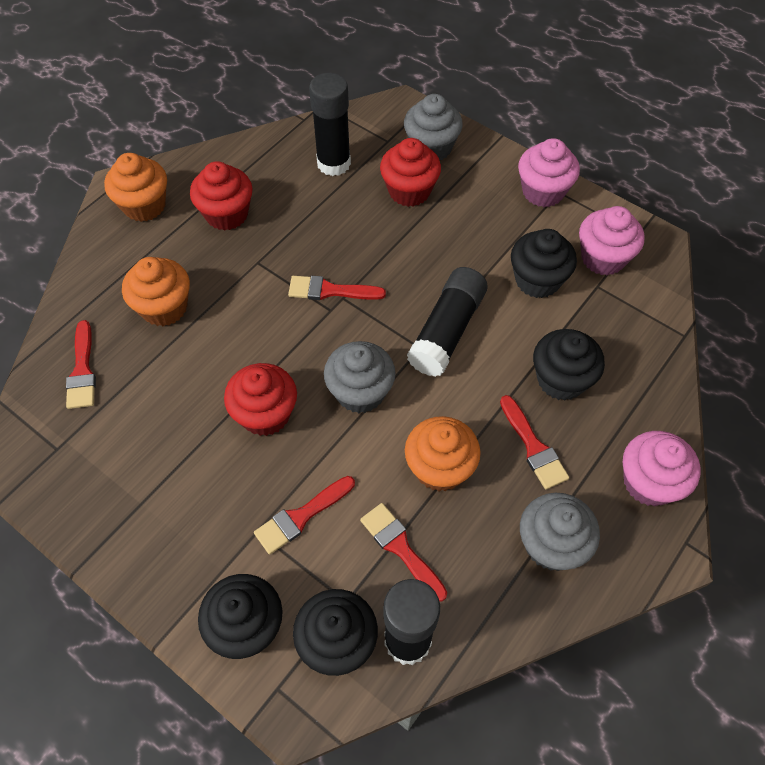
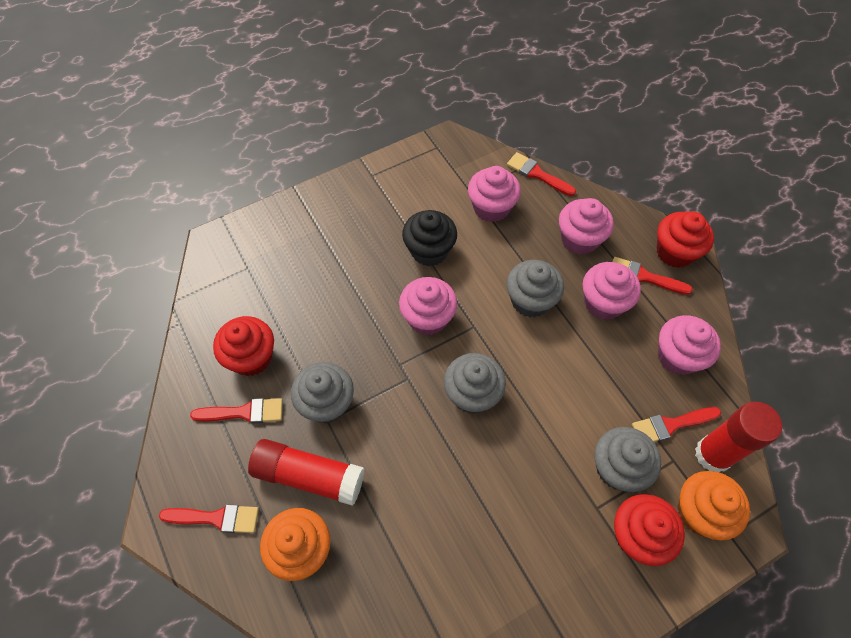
black cupcake: [198,574,283,659] [293,589,378,676] [511,229,577,298] [533,329,605,401] = 4 -> [402,210,457,266] = 1
black glue stick: [309,73,351,176] [383,579,440,665] [407,267,488,377] = 3 -> none = 0
grey cupcake: [324,341,396,413] [404,94,463,160] [520,493,600,571] = 3 -> [291,362,354,423] [444,353,506,414] [507,260,564,318] [595,427,661,492] = 4
orange cupcake: [104,153,167,222] [122,257,190,326] [405,416,481,491] = 3 -> [260,508,330,581] [678,471,750,540] = 2
pink cupcake: [518,138,580,207] [579,206,644,276] [623,431,701,507] = 3 -> [399,277,457,336] [468,166,521,222] [559,198,614,255] [583,262,641,320] [658,315,721,375] = 5
red glue stick: none = 0 -> [248,439,364,506] [695,402,782,472] = 2

